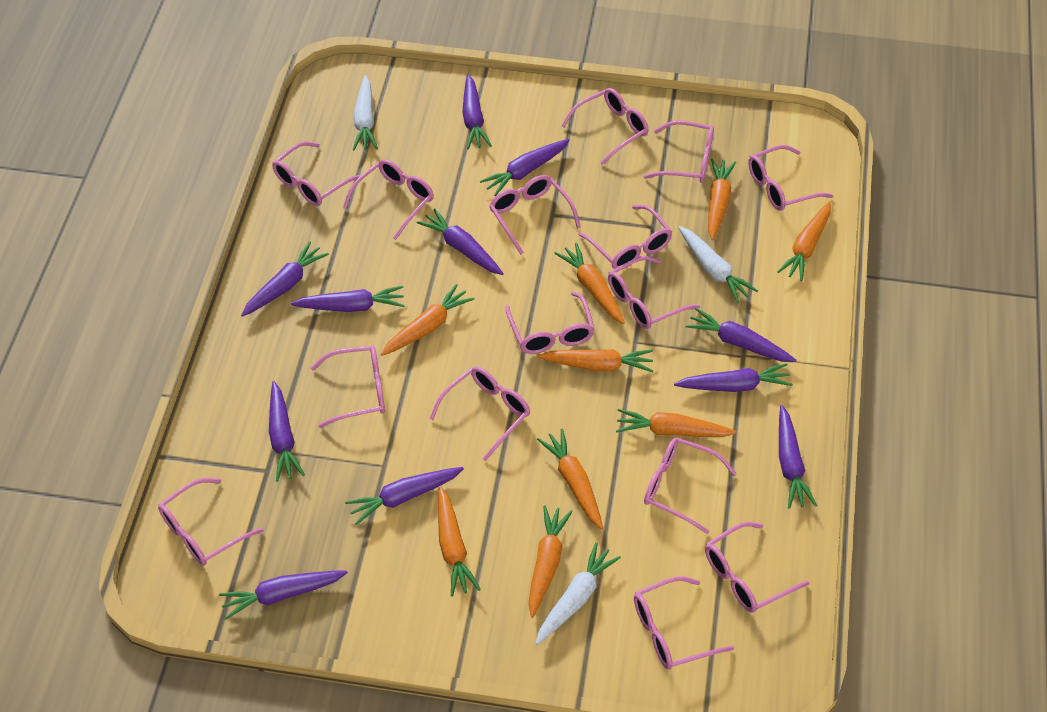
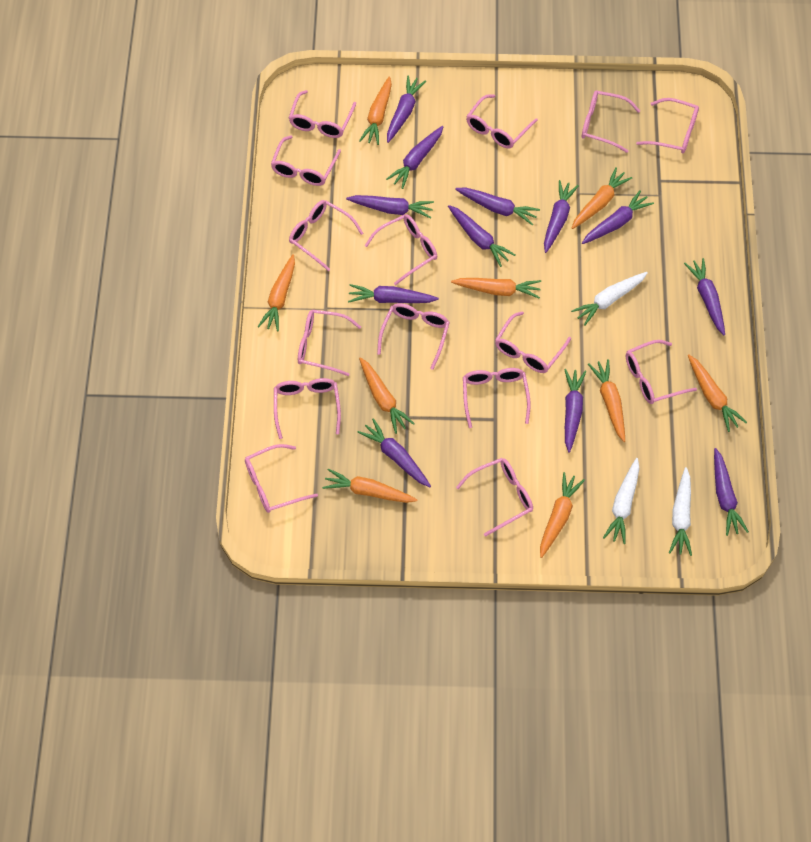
purple carrot: [219,571,348,620] [241,241,329,317] [269,381,305,482] [290,286,405,312] [345,467,464,525] [417,208,504,275] [462,74,492,149] [480,139,570,196] [674,363,793,392] [685,308,796,362] [779,405,817,509] = 11 -> [346,195,434,219] [348,284,439,303] [358,418,431,487] [386,126,443,189] [387,75,426,143] [448,205,516,267] [455,187,540,226] [544,180,579,253] [564,369,586,453] [582,190,654,244] [684,258,725,335] [714,448,749,536] = 12

